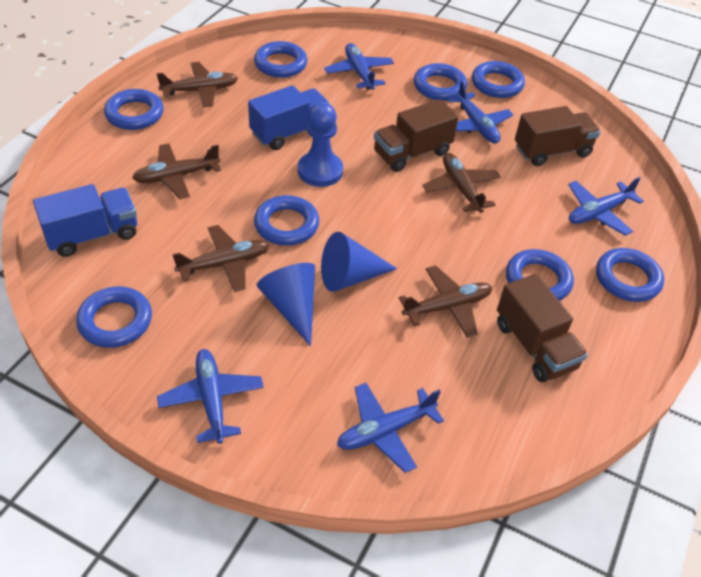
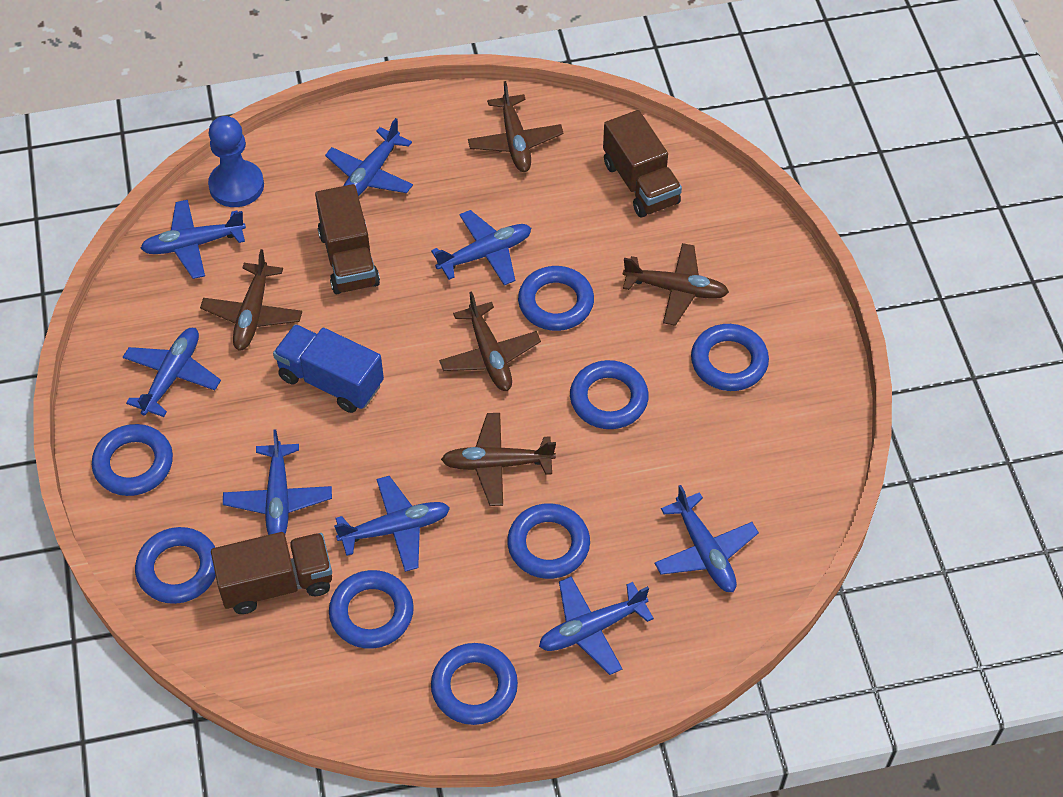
blue cone: [256,263,315,346] [321,232,397,292] = 2 -> none = 0
blue plane: [157,349,264,444] [324,43,394,90] [337,383,444,473] [447,81,514,144] [568,177,644,236] = 5 -> [123,328,221,417] [140,200,246,279] [223,430,332,535] [325,118,413,197] [334,476,450,572] [431,210,531,286] [539,576,654,675] [654,485,759,592] = 8
blue truck: [33,184,137,257] [248,85,331,150] = 2 -> [273,324,384,413] = 1

